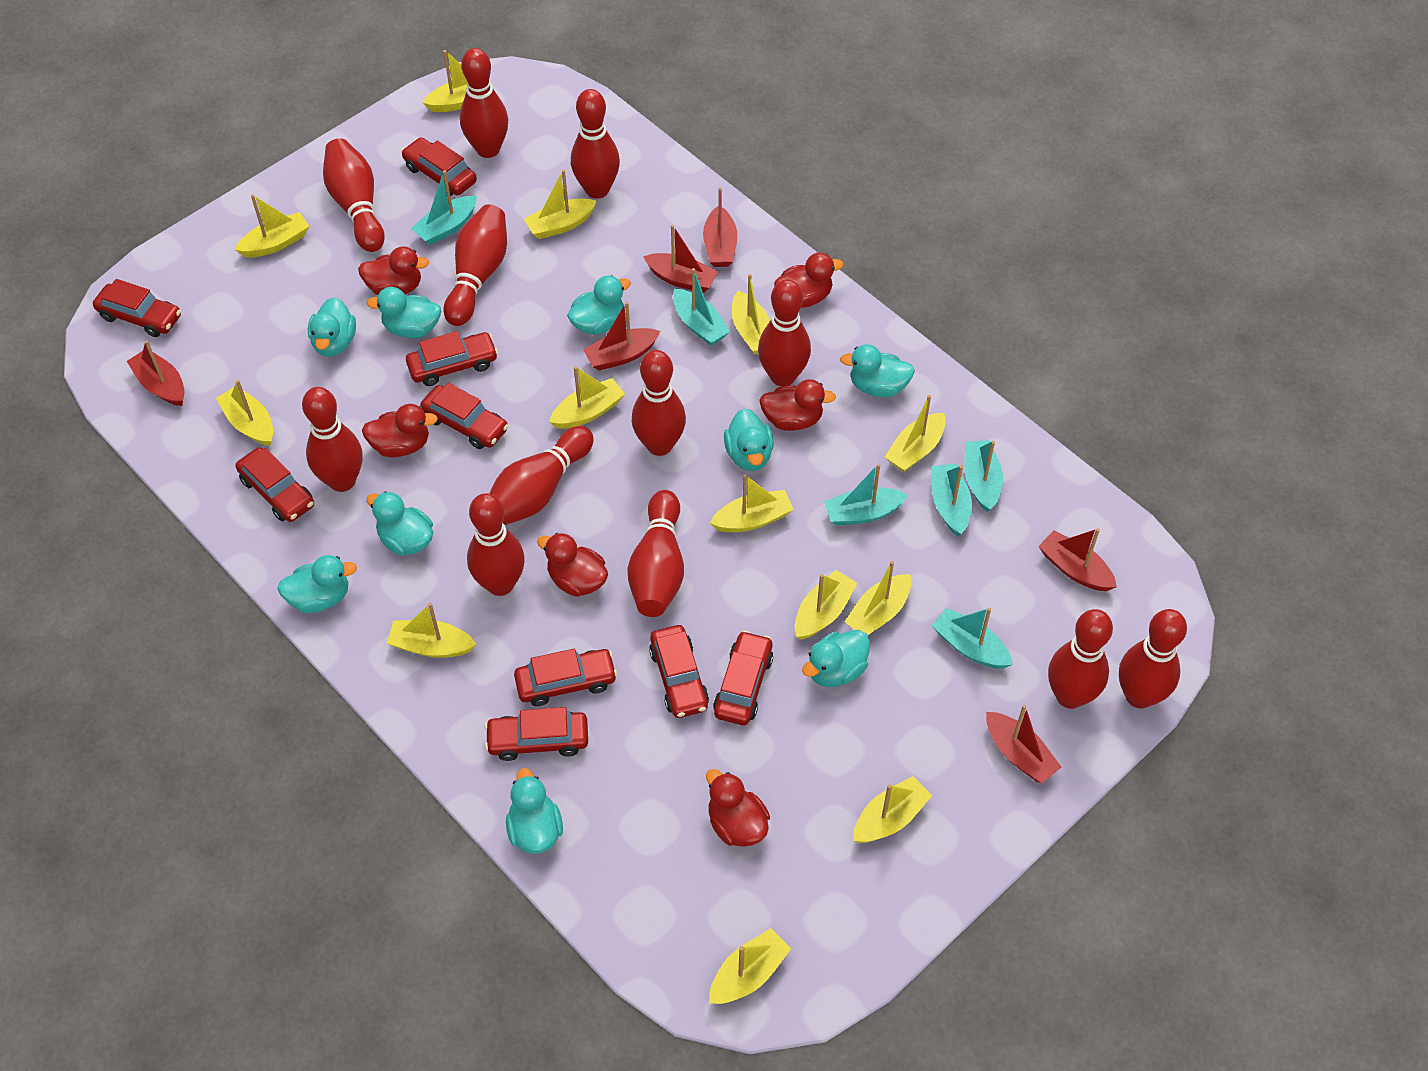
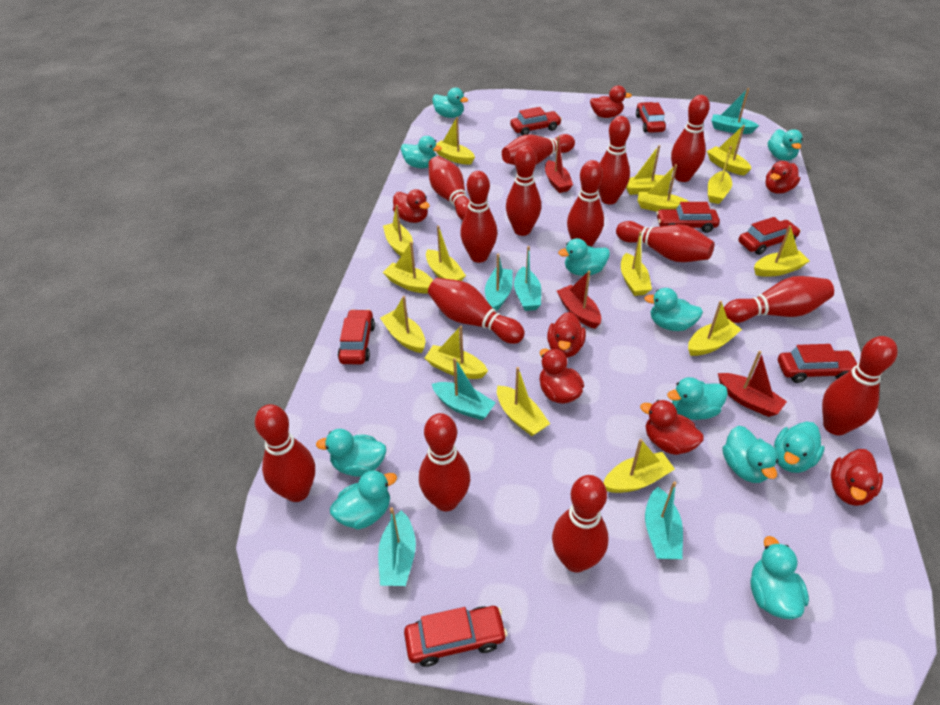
red boat: [127,340,185,406] [583,302,660,370] [643,225,718,293] [703,187,737,267] [986,705,1061,783] [1039,528,1117,591] = 6 -> [545,136,573,193] [557,271,601,329] [718,351,787,417] = 3
red bowling pin: [302,387,362,492] [323,138,385,252] [444,205,507,326] [460,48,508,158] [467,493,525,596] [489,426,594,525] [571,89,620,199] [627,490,684,617] [632,350,686,456] [758,279,811,386] [1048,609,1113,709] [1119,609,1187,708] = 12 -> [255,404,315,502] [419,413,470,511] [428,156,469,220] [428,278,525,344] [460,171,497,263] [502,134,575,165] [506,145,541,236] [552,475,608,573] [567,160,604,247] [598,116,631,204] [616,221,714,262] [671,95,710,182] [724,276,834,323] [822,336,898,435] = 14
red car: [93,279,181,337] [235,447,314,522] [401,137,477,196] [406,331,498,386] [420,383,509,449] [485,707,588,761] [514,649,617,706] [649,625,709,718] [713,630,773,725] = 9 -> [338,309,375,364] [404,606,507,667] [510,107,562,136] [636,102,666,133] [656,202,720,233] [738,217,801,255] [778,344,857,383] = 7
red duck: [358,246,429,295] [362,404,438,457] [537,533,608,597] [706,769,770,847] [759,379,836,431] [774,252,844,308] = 6 -> [393,189,430,223] [540,349,584,404] [547,312,586,358] [590,85,632,118] [640,400,704,455] [765,161,800,194] [831,449,883,506] = 7
turquoise duck: [277,555,357,613] [308,297,356,357] [366,287,441,338] [366,491,433,556] [506,768,563,854] [567,275,631,335] [724,409,774,471] [802,630,870,687] [840,344,915,398] = 9 -> [316,429,386,477] [330,470,397,530] [401,136,442,168] [432,88,468,118] [558,238,610,276] [644,288,703,331] [667,377,728,420] [723,426,778,483] [750,536,809,619] [768,129,803,161] [774,421,825,473] = 11
yellow boat: [216,380,273,446] [235,194,309,258] [387,603,476,658] [423,50,494,112] [524,170,597,239] [549,366,625,429] [709,928,791,1004] [710,474,794,532] [732,274,770,354] [795,570,858,640] [844,561,911,636] [853,776,932,843] [885,395,946,472] = 13 -> [380,296,425,353] [383,205,413,256] [383,241,433,294] [425,326,488,379] [426,225,466,281] [436,117,475,165] [497,367,550,436] [604,439,675,493] [621,232,652,296] [626,145,672,195] [637,164,689,212] [688,301,742,356] [707,125,751,176] [708,146,732,204] [754,225,809,277] = 15

